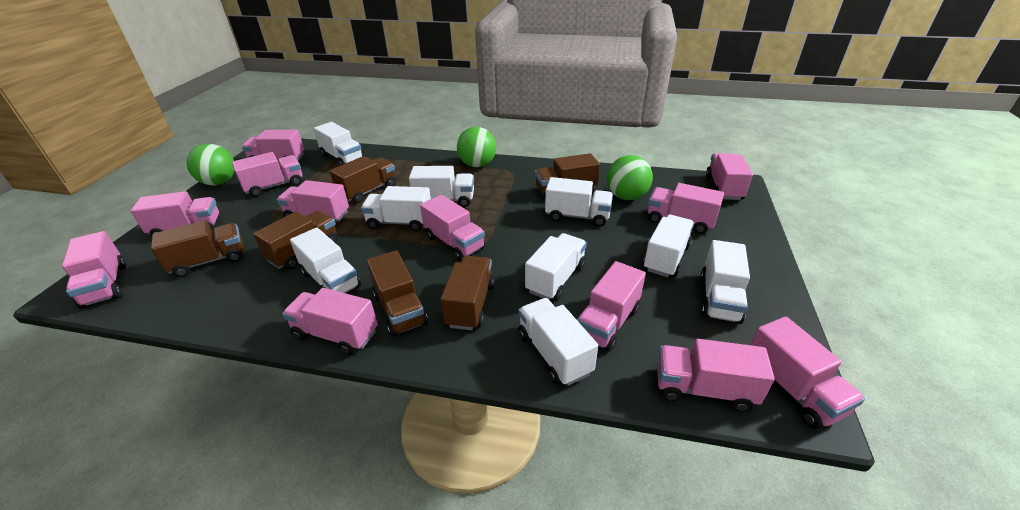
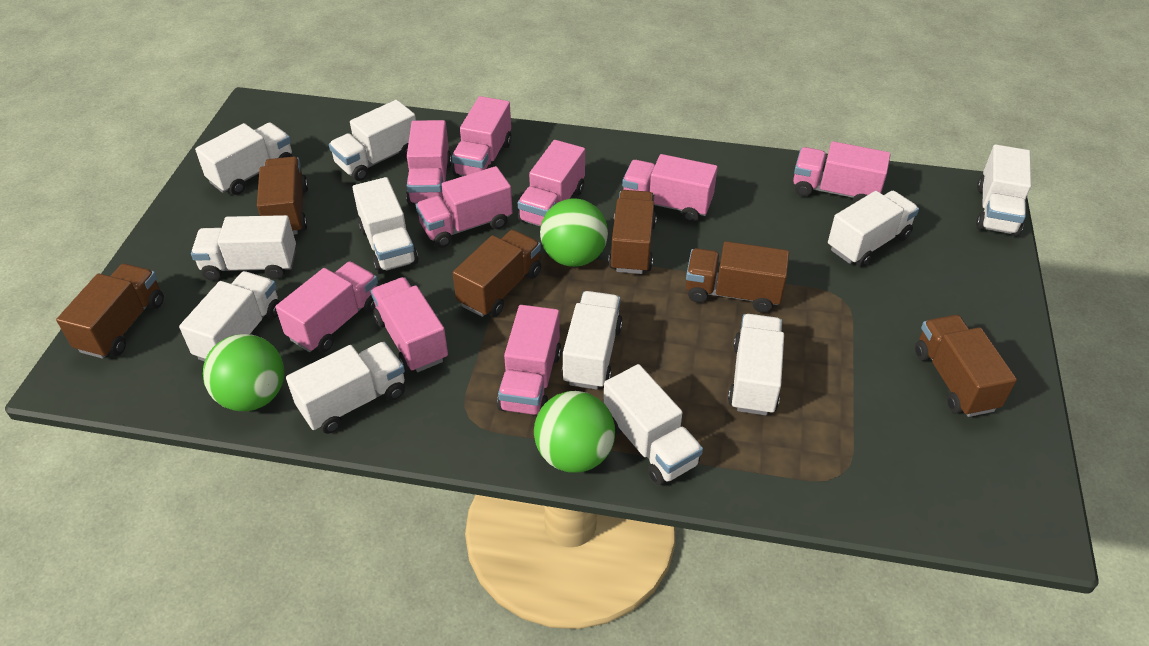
pink truck: [62,231,126,309] [131,191,219,237] [232,152,303,197] [242,130,304,160] [277,180,349,222] [282,288,378,355] [420,195,485,261] [577,261,646,351] [648,183,724,234] [657,339,775,412] [706,153,753,200] [751,317,865,429] = 12 -> [276,262,378,352] [371,277,448,372] [406,120,452,206] [416,166,513,248] [452,96,512,176] [497,305,561,415] [518,140,585,227] [622,154,718,222] [793,141,891,203] = 9
white truck: [290,227,361,293] [314,122,363,166] [361,186,431,231] [409,166,474,207] [518,298,598,386] [525,233,587,300] [545,177,613,227] [643,215,694,277] [700,240,750,324] = 9 -> [179,271,280,362] [191,215,296,281] [195,123,293,195] [286,342,405,434] [329,100,416,181] [352,177,418,274] [562,291,623,390] [603,364,703,485] [728,314,784,415] [828,191,919,267] [976,145,1031,236] = 11

